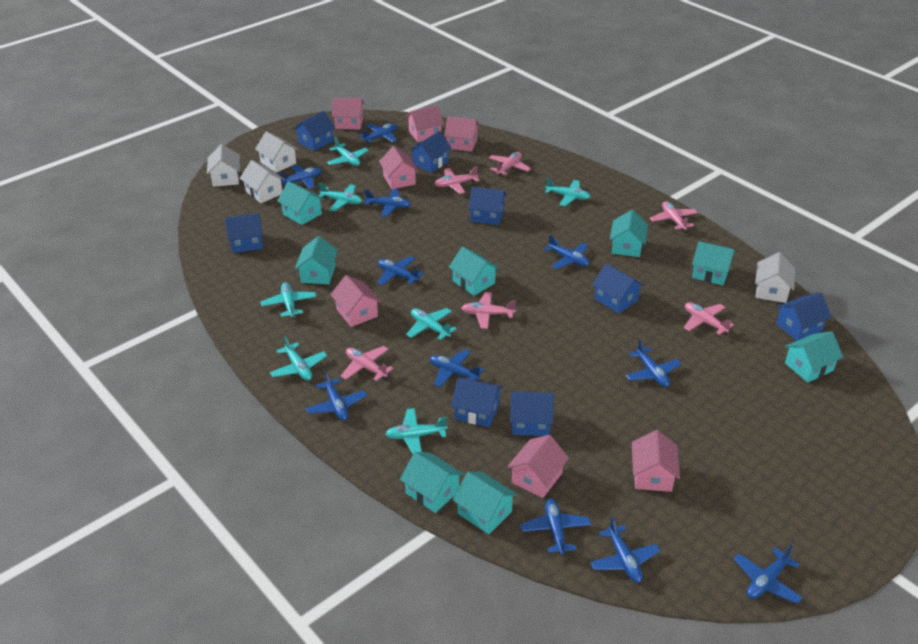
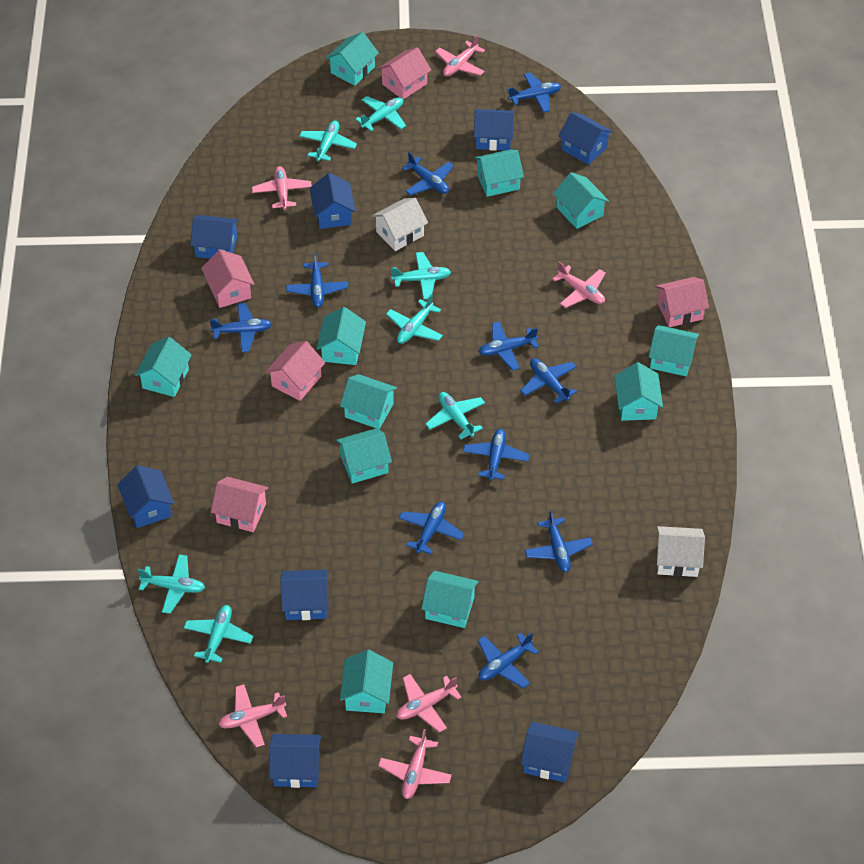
blue plane: [278,165,322,189] [306,371,367,421] [359,123,397,144] [364,189,411,217] [377,256,424,286] [430,349,484,388] [520,499,591,555] [544,235,589,269] [590,517,660,583] [626,340,681,387] [733,544,803,604] = 11 -> [209,303,272,352] [286,252,348,308] [399,502,464,554] [402,152,454,195] [463,429,530,481] [478,632,539,689] [479,321,539,371] [507,72,561,113] [520,358,577,404] [525,509,593,572] = 10
pink house: [330,275,381,327] [332,98,364,130] [379,146,419,189] [406,106,444,142] [444,117,480,152] [507,435,569,498] [632,430,680,492] = 7 -> [201,249,255,308] [211,477,269,532] [266,341,325,401] [378,47,431,100] [655,277,709,327] = 5
turquoise house: [277,181,324,225] [295,236,338,284] [400,452,464,513] [449,246,499,296] [452,472,518,534] [610,210,648,257] [692,241,735,285] [785,331,843,382] = 8 -> [135,337,192,397] [317,307,366,365] [326,32,379,86] [336,428,392,483] [340,374,397,429] [340,650,393,713] [421,571,478,628] [474,149,524,197] [553,172,609,229] [614,362,663,421] [649,325,699,376] = 11
white house: [207,144,240,187] [240,160,284,203] [255,131,298,173] [755,252,795,303] = 4 -> [372,198,428,251] [657,526,705,577] = 2

